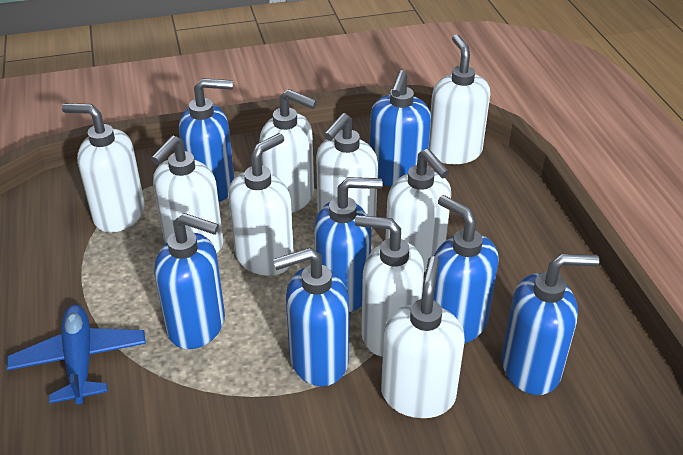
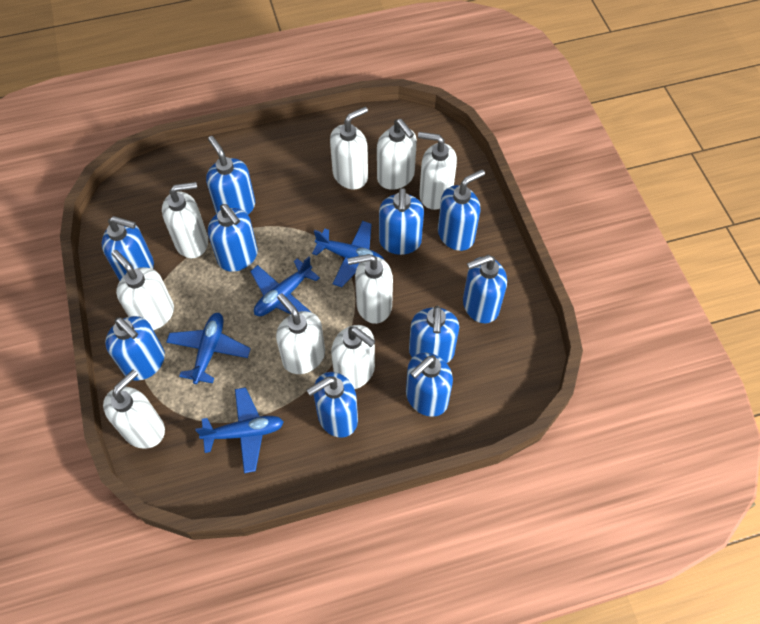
blue plane: [7,305,146,405] = 1 -> [166,313,251,384] [195,387,284,473] [250,256,320,316] [312,221,384,287] = 4
blue soap dispenser: [154,213,225,349] [179,78,234,202] [273,248,349,386] [314,177,383,312] [370,70,431,187] [434,195,499,344] [502,254,599,395] = 7 -> [102,216,154,281] [105,316,165,381] [206,136,255,215] [208,204,258,272] [307,372,358,438] [379,188,424,255] [406,353,453,417] [409,306,459,363] [438,169,485,251] [463,255,507,323] = 10

